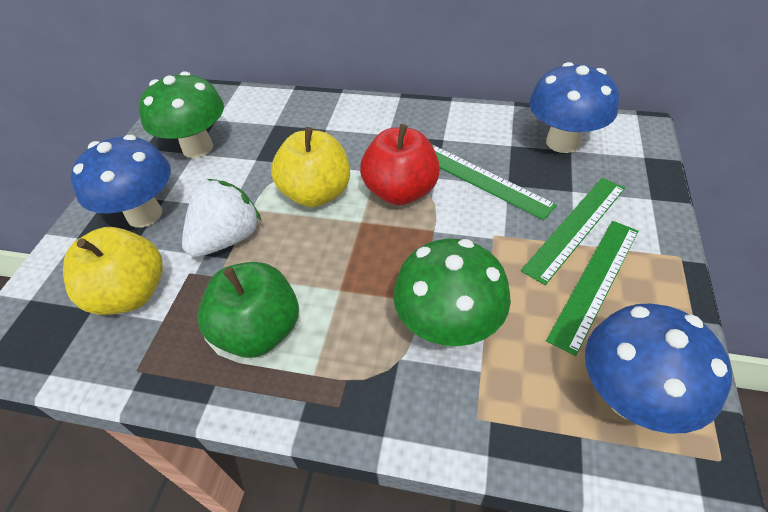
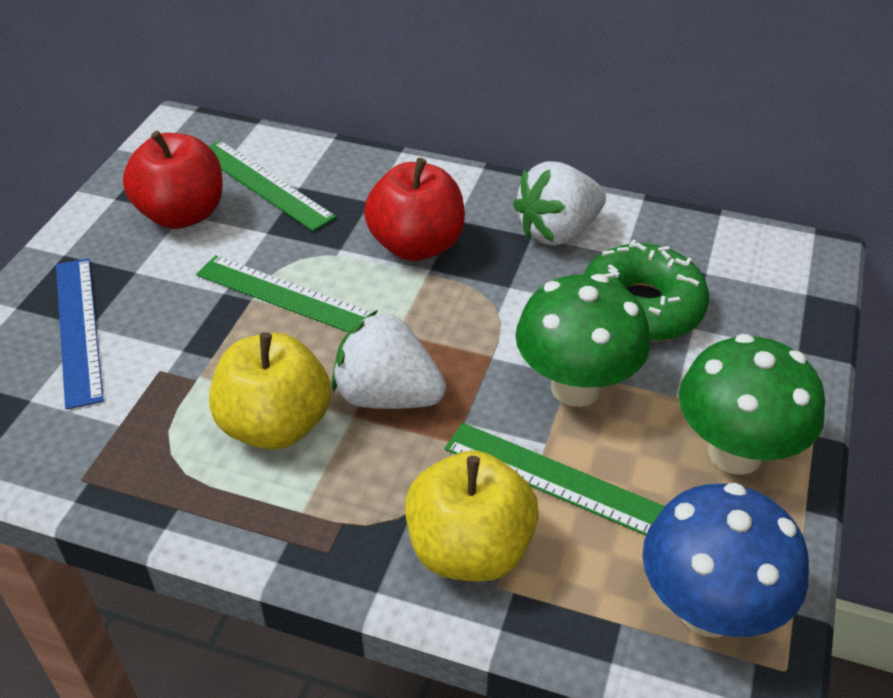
blue mushroom: [71,135,171,228] [529,62,619,153] [585,303,732,434] = 3 -> [643,483,809,637] = 1
blue ruler: none = 0 -> [56,258,104,410] = 1
green apple: [197,262,299,358] = 1 -> none = 0
green donut: none = 0 -> [583,240,709,342] = 1
red apple: [360,124,440,205] = 1 -> [123,131,223,229] [364,158,465,261] = 2
white strawberry: [182,179,262,257] = 1 -> [332,310,446,409] [513,161,606,246] = 2

